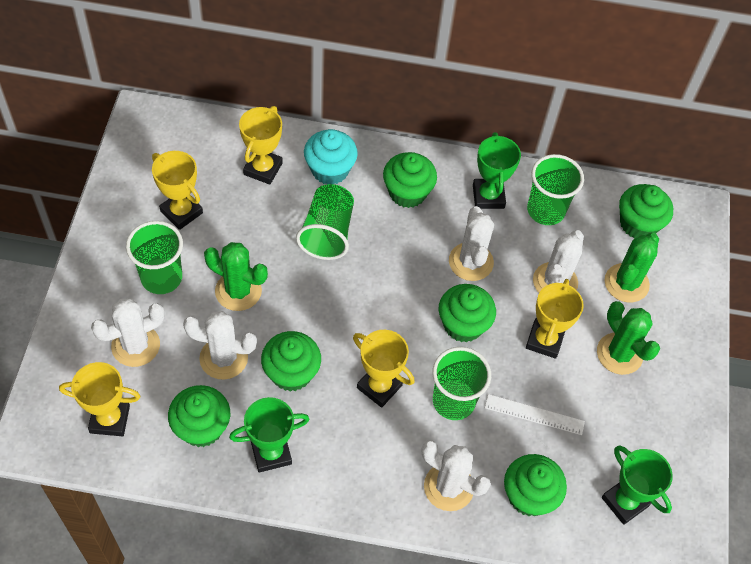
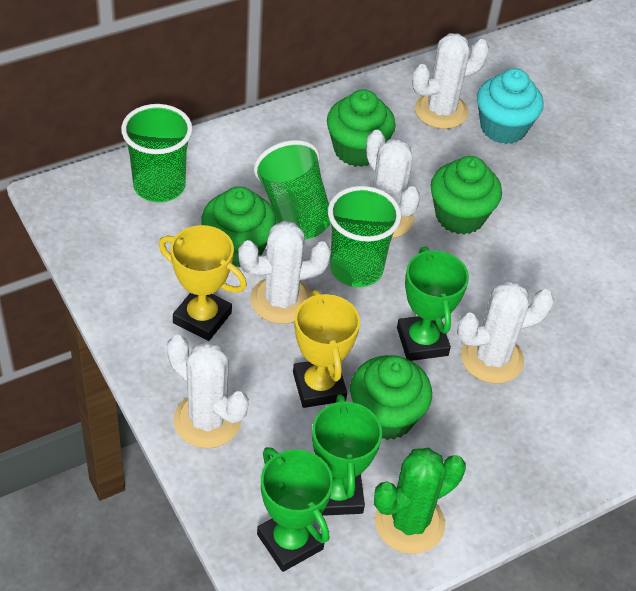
green cactus: [204,242,268,311] [597,301,660,375] [605,233,659,302] = 3 -> [374,448,466,554] = 1
green cup: [126,221,183,294] [296,184,354,260] [432,347,491,420] [527,154,584,225] = 4 -> [121,104,193,202] [254,140,331,240] [328,186,401,287] = 3
green cupcake: [168,385,230,447] [261,331,321,392] [383,152,437,208] [439,284,496,343] [504,454,567,516] [619,184,673,239] = 6 -> [201,186,276,267] [327,89,396,167] [350,355,432,440] [431,156,502,235] = 4
white ruler: [485,394,585,435] = 1 -> none = 0
yellow trophy: [59,362,140,437] [152,151,203,230] [239,106,283,185] [353,330,415,408] [526,279,584,359] = 5 -> [159,225,247,341] [293,290,360,408] = 2

